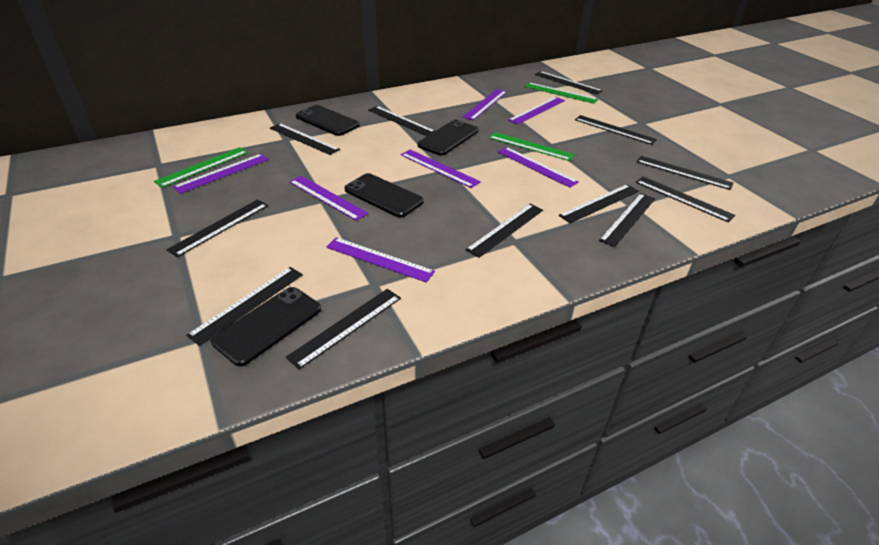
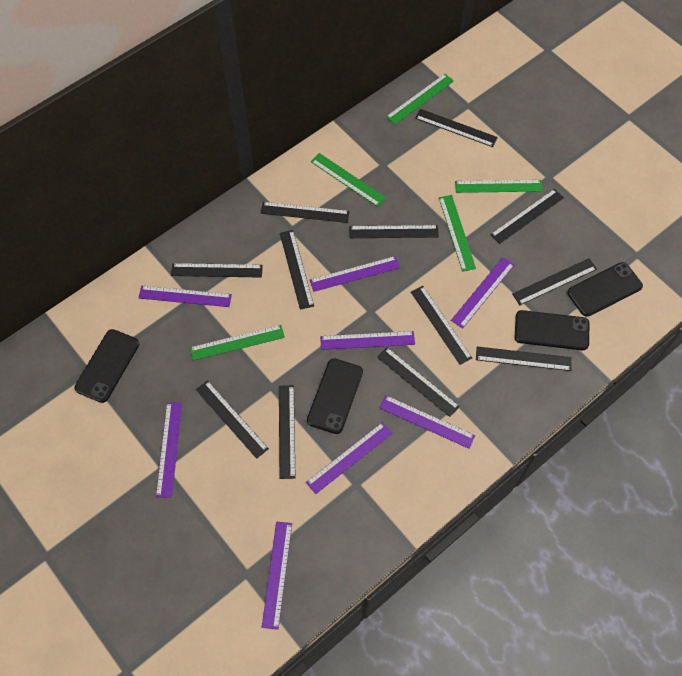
green ruler: [154,147,248,188] [489,132,575,161] [524,82,598,104] = 3 -> [190,325,285,361] [311,153,386,207] [386,74,454,125] [439,195,476,272] [455,180,543,193] = 5
purple ruler: [173,154,269,194] [289,176,368,221] [326,237,435,283] [401,149,481,188] [462,89,507,120] [497,147,579,188] [508,97,565,124] = 7 -> [139,286,232,307] [156,402,182,498] [262,522,292,629] [306,422,392,494] [310,256,400,292] [320,331,415,350] [380,395,475,449] [451,257,514,329] = 8

